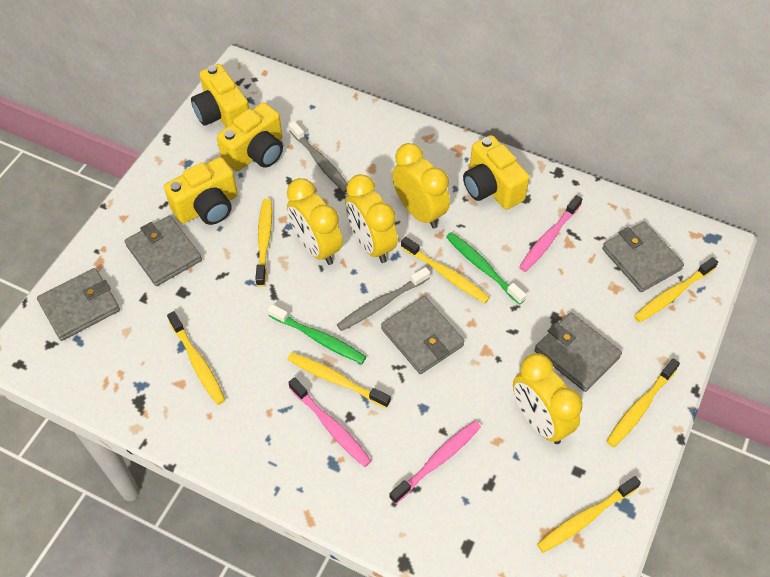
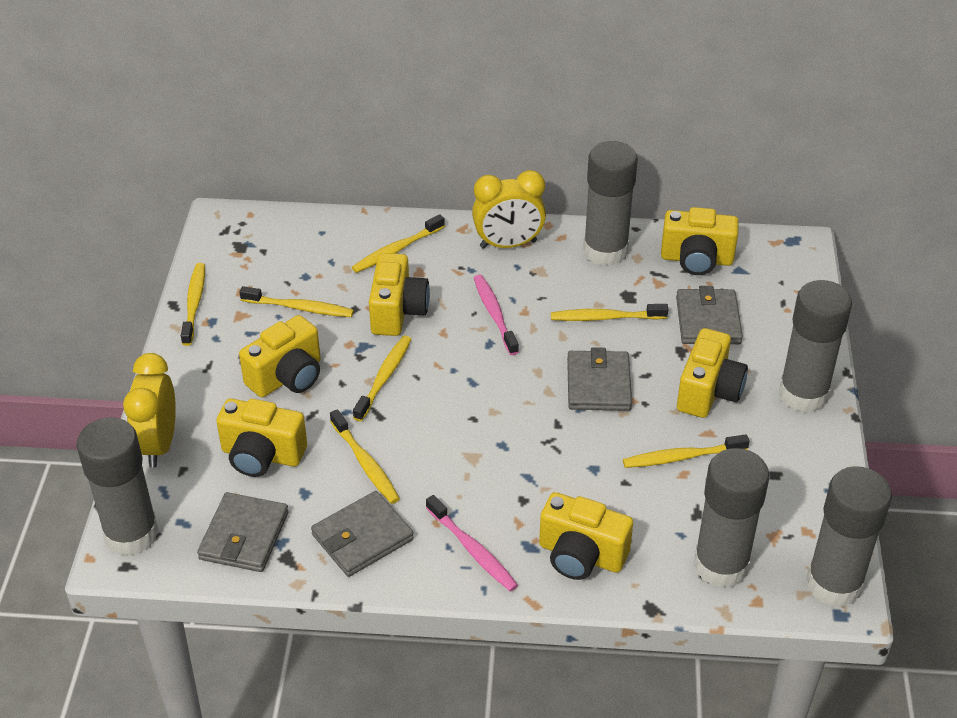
green toothbrush: [268,304,366,364] [446,232,526,305] = 2 -> none = 0
grey glue stick: none = 0 -> [76,417,159,556] [583,141,638,266] [693,448,769,588] [779,280,852,413] [806,466,892,607] = 5
grey toothbrush: [289,121,347,193] [337,267,430,331] = 2 -> none = 0
grey wallet: [37,268,120,341] [125,215,202,286] [381,296,464,374] [535,313,622,392] [602,222,684,292] = 5 -> [197,492,289,572] [311,491,414,577] [567,347,632,411] [676,286,743,344] = 4
pink toothbrush: [288,377,371,467] [390,421,481,504] [519,195,582,272] = 3 -> [426,495,518,592] [474,274,519,355] = 2
yellow camera: [164,157,238,225] [191,64,249,127] [217,102,283,171] [463,135,530,210] = 4 -> [216,398,307,477] [239,315,321,397] [369,253,430,336] [539,492,633,580] [661,207,739,275] [677,328,748,418] = 6
yellow clock: [287,178,343,265] [345,174,398,263] [392,143,450,229] [513,353,582,444] = 4 -> [123,353,176,467] [472,170,546,249] = 2

